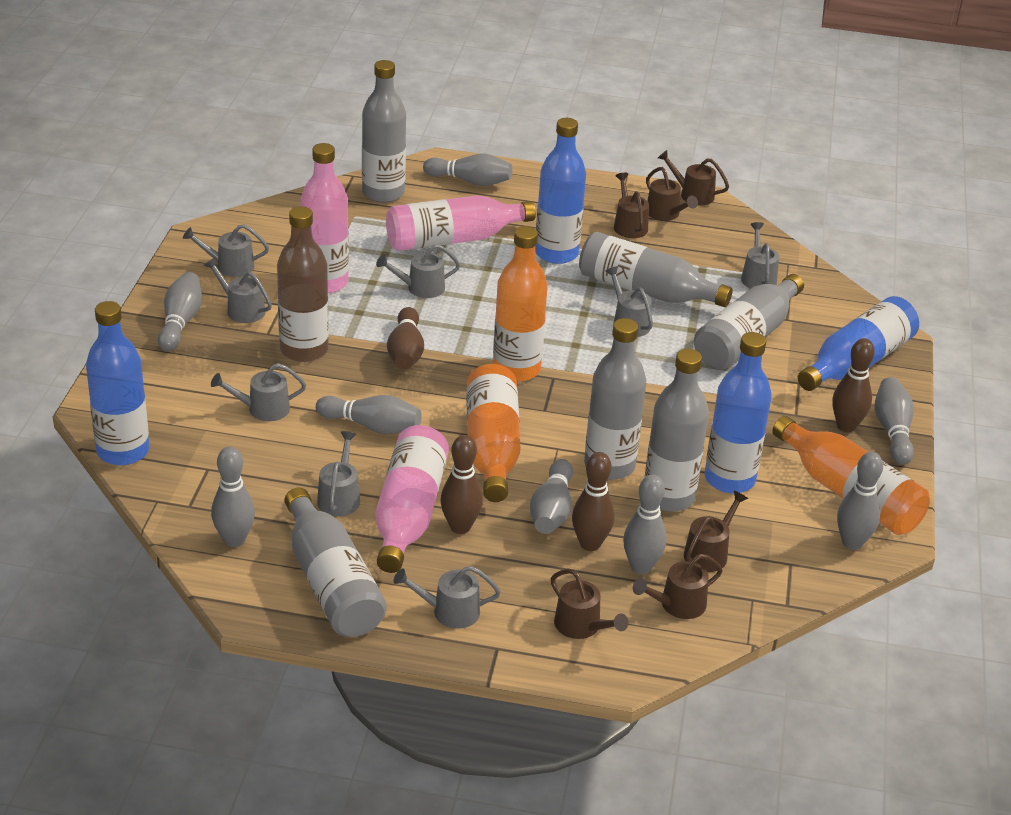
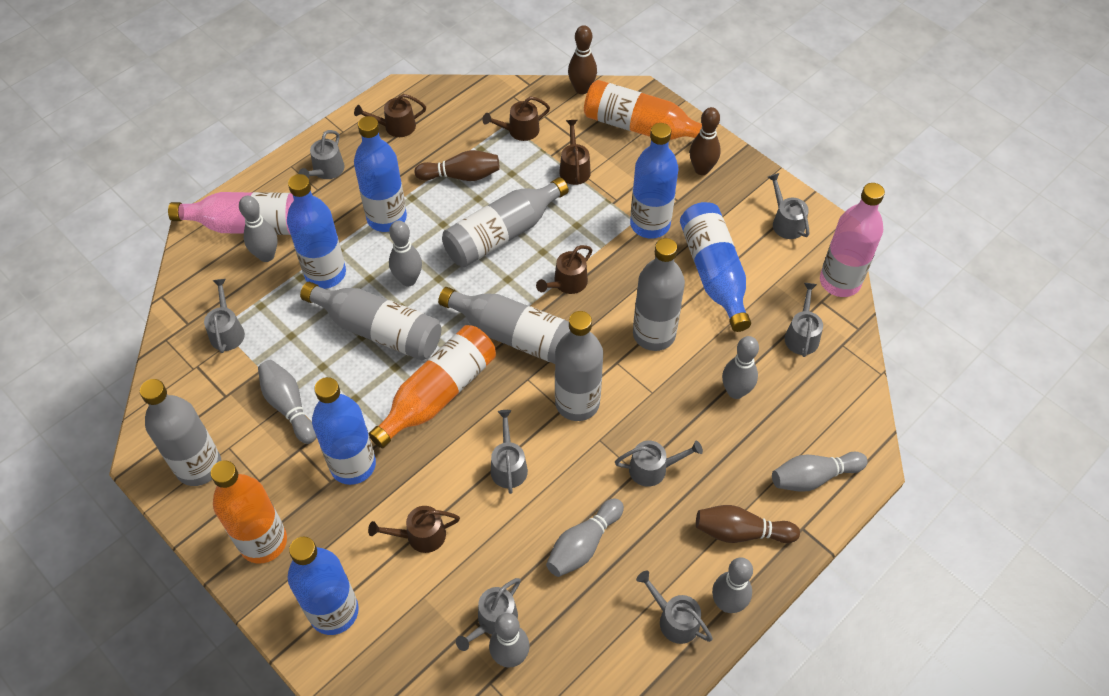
blue bottle: [86,301,150,465] [535,118,586,264] [704,332,772,494] [798,296,919,391] = 4 -> [287,174,346,289] [288,537,359,635] [312,377,376,485] [354,116,407,232] [630,123,678,239] [680,202,751,332] = 6
brown bottle: [277,206,329,362] = 1 -> none = 0
brown watering can: [551,569,628,639] [614,173,649,238] [633,554,723,619] [646,167,698,221] [658,150,729,205] [684,491,748,572] = 6 -> [354,94,426,137] [368,506,460,553] [482,97,550,141] [536,245,593,294] [559,120,591,185] = 5
pink bottle: [301,143,349,293] [376,425,449,573] [386,195,536,251] = 3 -> [168,192,294,235] [820,183,885,297] = 2

